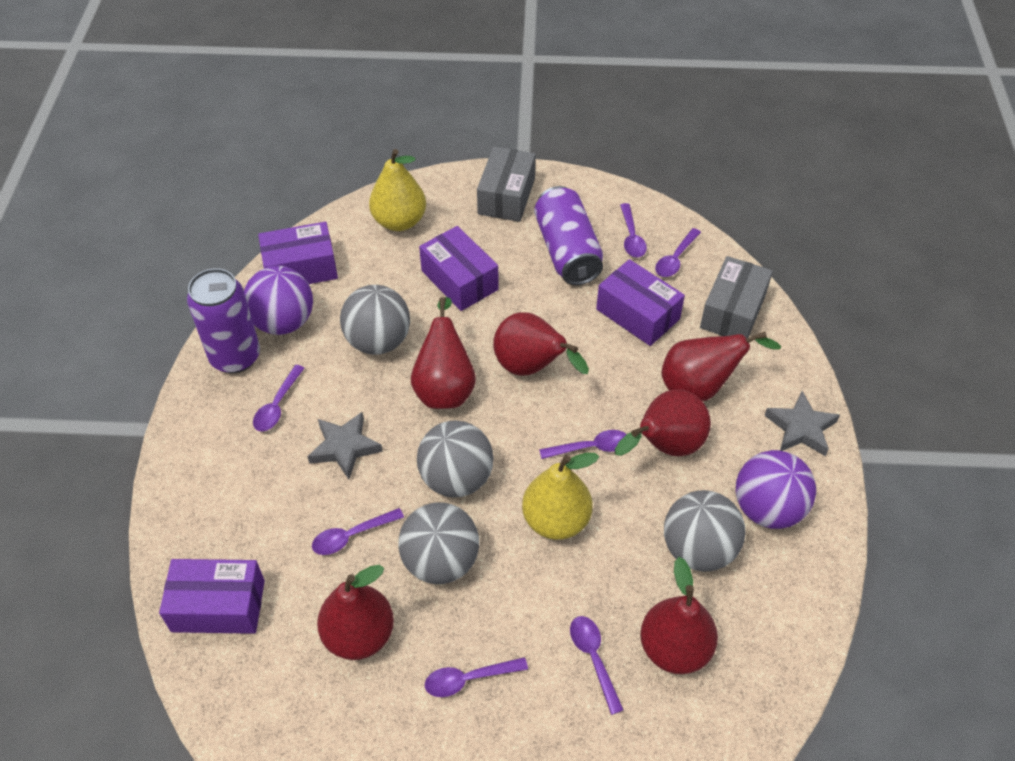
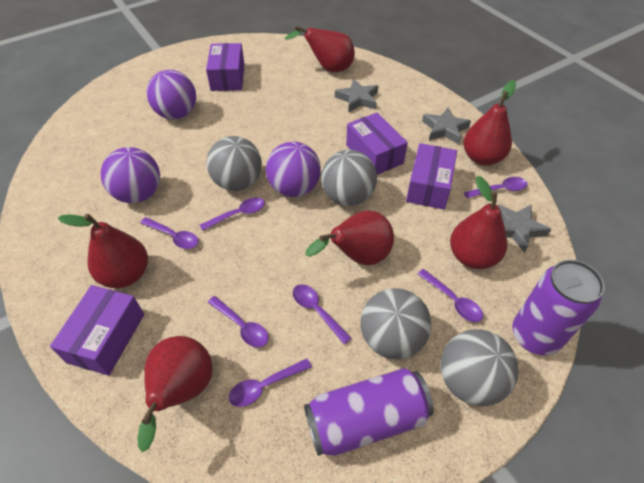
grey box: [477,146,536,222] [700,256,773,338] = 2 -> none = 0
grey star: [307,412,383,479] [764,391,840,456] = 2 -> [335,79,378,113] [422,108,471,144] [497,204,552,253] = 3
purple ball: [244,266,313,335] [736,450,816,529] = 2 -> [101,147,160,203] [147,70,196,120] [266,141,321,197] = 3
yellow pear: [369,149,426,231] [522,453,599,540] = 2 -> none = 0

